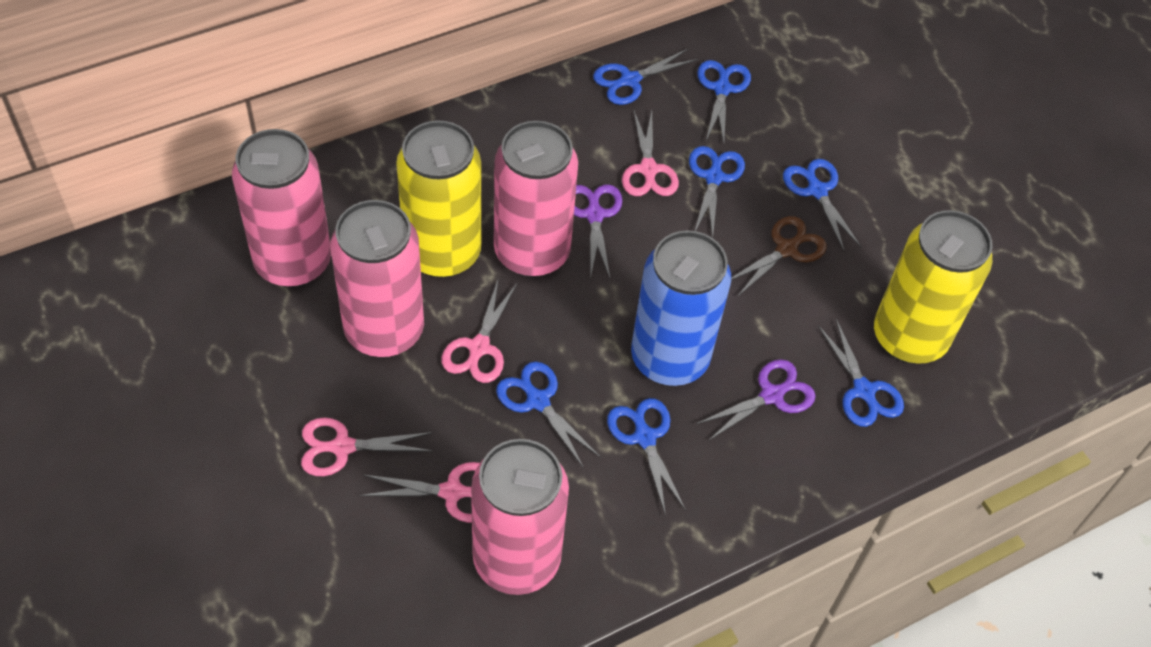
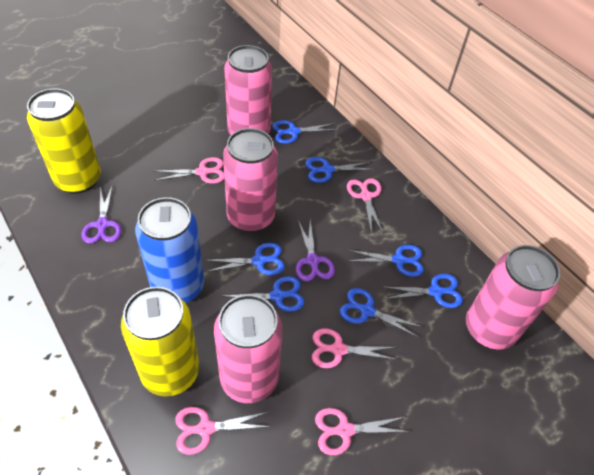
brown scissors: [731,216,827,297] = 1 -> none = 0
pink scissors: [301,417,433,476] [360,462,480,523] [441,278,517,383] [622,111,679,196] = 4 -> [154,157,225,184] [175,407,272,455] [312,329,398,368] [315,408,410,455] [347,178,383,234] = 5

